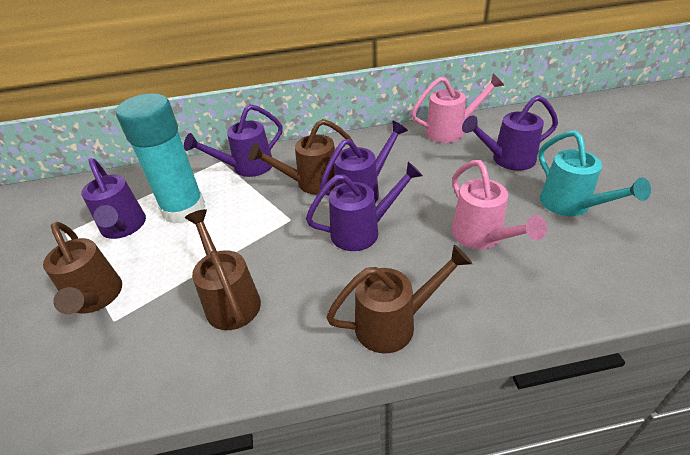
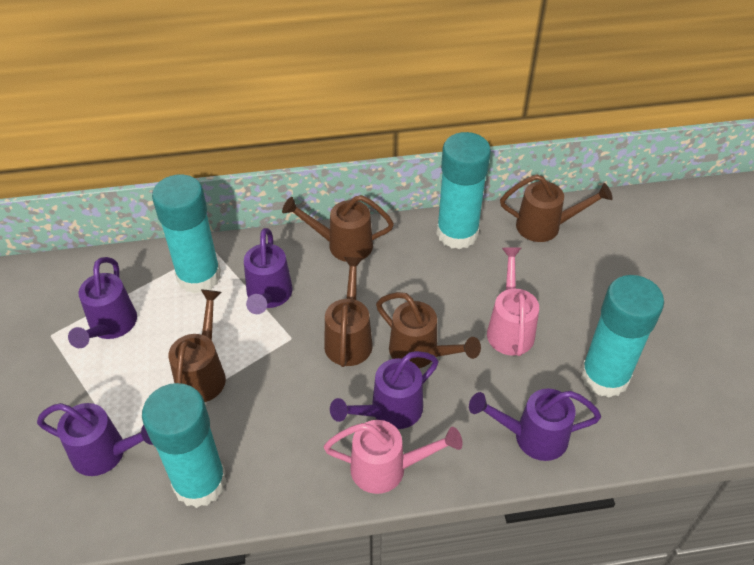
brown watering can: [43,222,122,314] [185,209,261,330] [248,119,353,195] [326,245,472,353] = 4 -> [168,290,226,402] [282,195,394,262] [324,257,373,367] [376,292,481,368] [500,174,613,242] = 5
turquoise glue stick: [116,93,206,224] = 1 -> [142,383,227,508] [152,174,221,294] [437,132,491,249] [581,275,664,398] = 4
turquoise watering can: [538,130,651,216] = 1 -> none = 0

